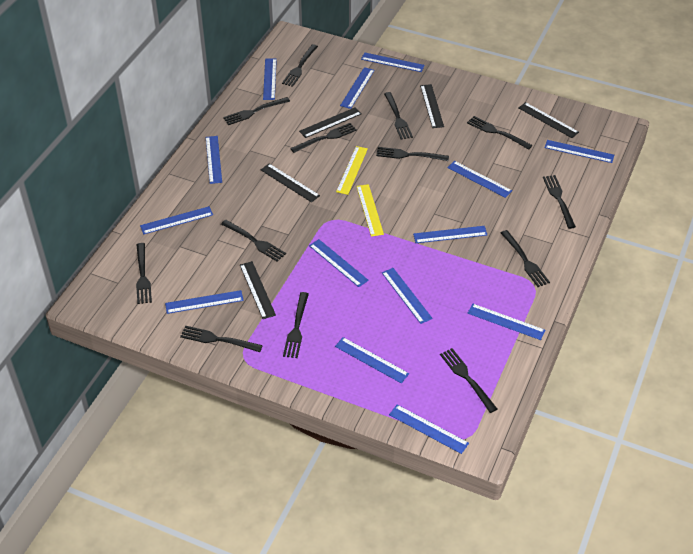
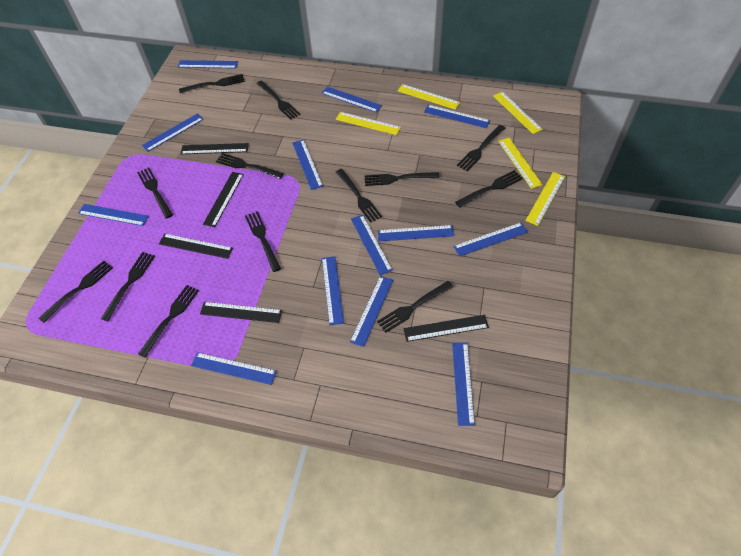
blue ruler: [140,206,213,234] [165,290,244,314] [206,136,222,184] [263,59,277,100] [309,239,369,287] [335,337,409,383] [340,67,375,109] [361,52,425,72] [382,268,433,324] [389,405,469,454] [413,226,487,243] [447,161,512,198] [468,304,546,340] [545,140,614,163] = 14 -> [78,204,149,226] [142,114,204,152] [178,60,238,68] [191,352,277,385] [292,139,323,190] [322,87,382,113] [322,256,344,325] [350,276,393,347] [351,215,393,275] [378,225,454,241] [424,105,490,128] [452,342,475,426] [453,222,528,257] = 13
yellow ruler: [336,146,368,195] [356,184,384,237] = 2 -> [336,112,401,135] [398,84,460,110] [493,92,543,134] [498,138,543,189] [525,172,565,226] = 5

